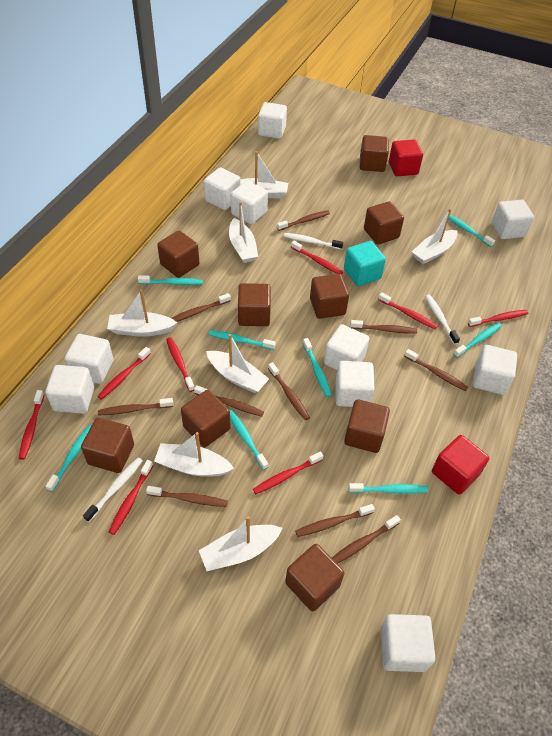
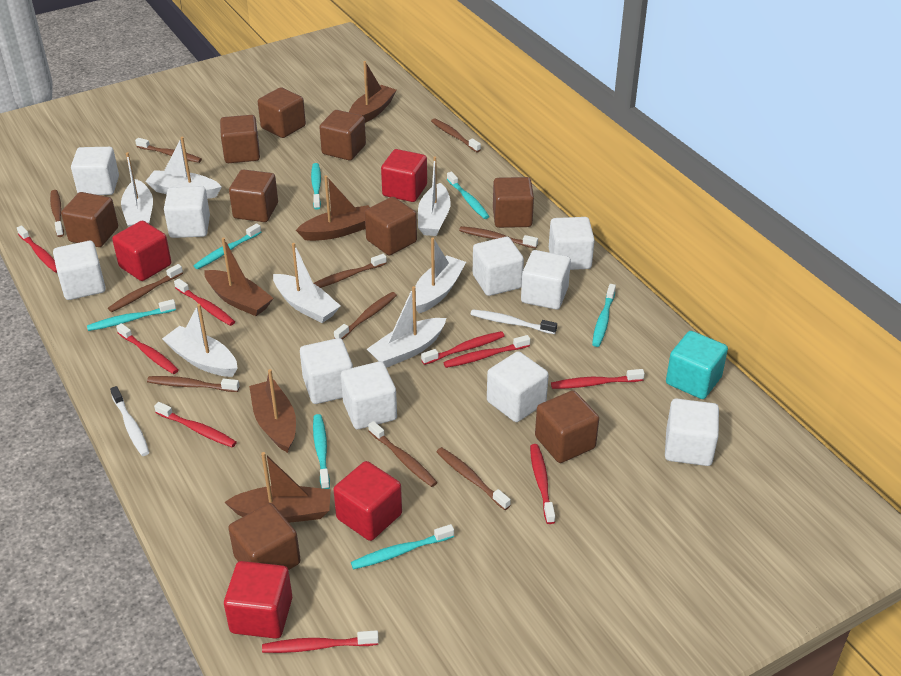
brown boat: none = 0 -> [204,238,274,316] [225,452,331,523] [249,369,296,453] [296,175,370,241] [349,61,396,123] = 5
red cube: [389,139,423,176] [432,435,489,495] = 2 -> [112,221,171,281] [224,561,292,639] [334,461,402,541] [381,149,427,202] = 4
red toothbrush: [19,390,44,460] [97,347,151,400] [109,460,153,535] [166,337,195,392] [253,451,323,494] [291,241,343,274] [378,293,438,329] [468,310,528,327] = 8 -> [17,225,57,273] [116,323,179,374] [154,402,237,448] [174,278,235,326] [262,630,379,653] [421,331,504,365] [443,335,530,368] [530,444,555,524] [551,369,645,389] = 9
turquoise toothbrush: [46,425,91,492] [138,276,203,285] [208,330,276,350] [230,410,269,470] [303,338,332,397] [348,483,428,494] [445,215,495,247] [453,323,502,358] = 8 -> [87,299,176,331] [194,223,261,269] [311,163,321,210] [313,414,330,489] [351,524,454,570] [447,172,490,219] [592,284,616,347] = 7
white toothbrush: [83,457,143,522] [284,233,343,250] [425,294,460,344] = 3 -> [110,386,149,456] [470,309,557,334] = 2

